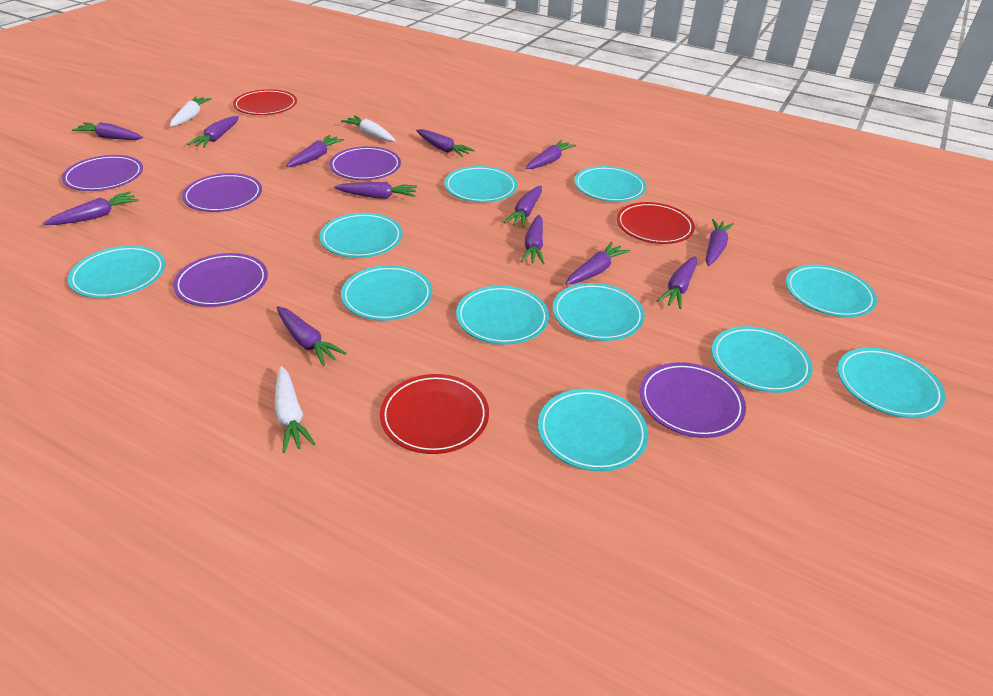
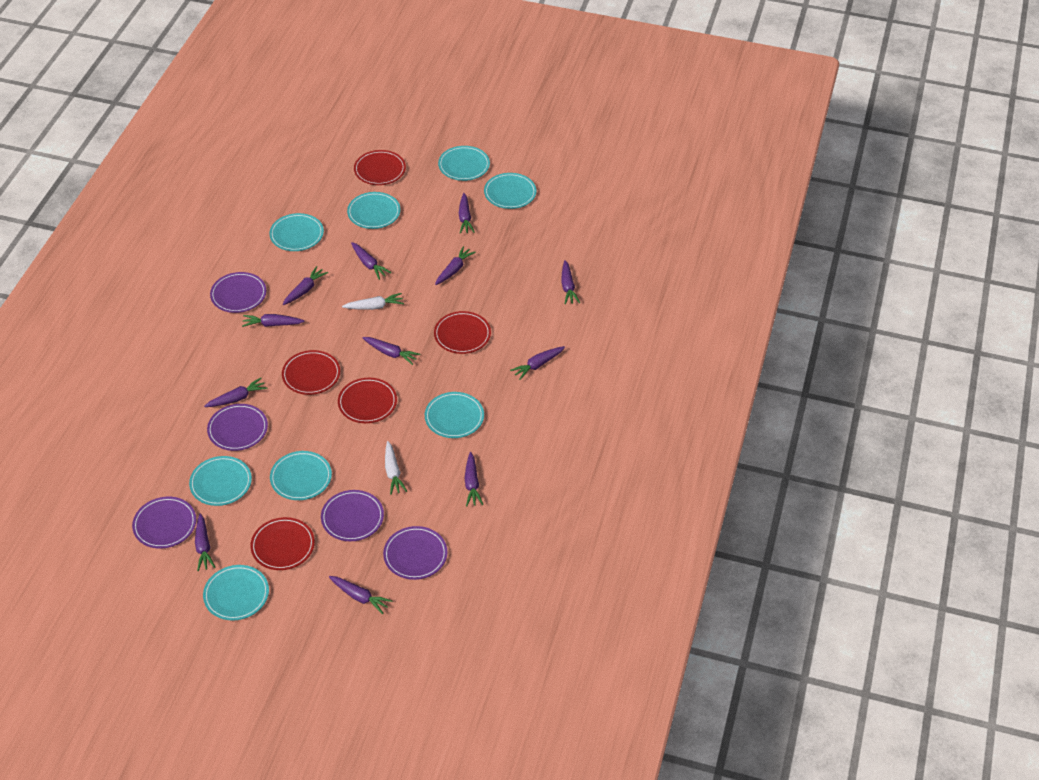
purple carrot: [43,192,139,225] [72,122,143,140] [188,116,239,148] [277,306,347,366] [287,135,344,167] [334,182,417,199] [416,129,475,157] [504,186,542,227] [521,215,545,264] [526,140,576,169] [565,242,630,285] [657,256,697,309] [706,219,734,266] = 13 -> [195,513,216,571] [204,378,268,407] [242,314,305,327] [282,266,328,305] [329,576,392,614] [351,242,391,280] [362,337,420,365] [435,246,476,285] [459,193,475,234] [464,452,484,506] [510,346,565,380] [561,260,580,304] = 12
red plate: [233,89,297,115] [380,374,489,454] [617,202,695,244] = 3 -> [250,517,315,570] [282,350,340,395] [338,378,397,423] [354,150,406,185] [434,311,491,354] = 5
turquoise plate: [68,246,165,298] [320,213,403,258] [341,265,432,321] [444,166,517,202] [456,286,549,344] [538,389,648,471] [553,283,645,341] [574,166,646,202] [712,326,813,393] [786,264,877,317] [838,348,945,418] = 11 -> [189,456,252,506] [203,565,269,620] [270,213,324,251] [270,451,332,500] [347,192,401,229] [425,392,484,438] [438,146,490,181] [484,173,536,209] = 8
white carrot: [170,96,212,127] [275,366,315,453] [341,115,396,142] = 3 -> [342,293,404,310] [385,441,407,495] = 2

